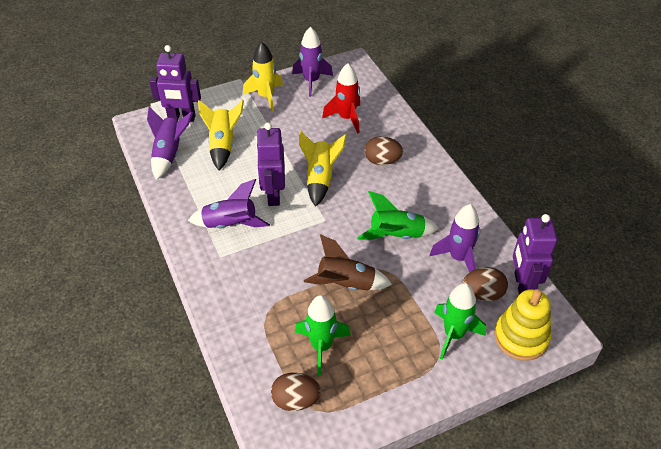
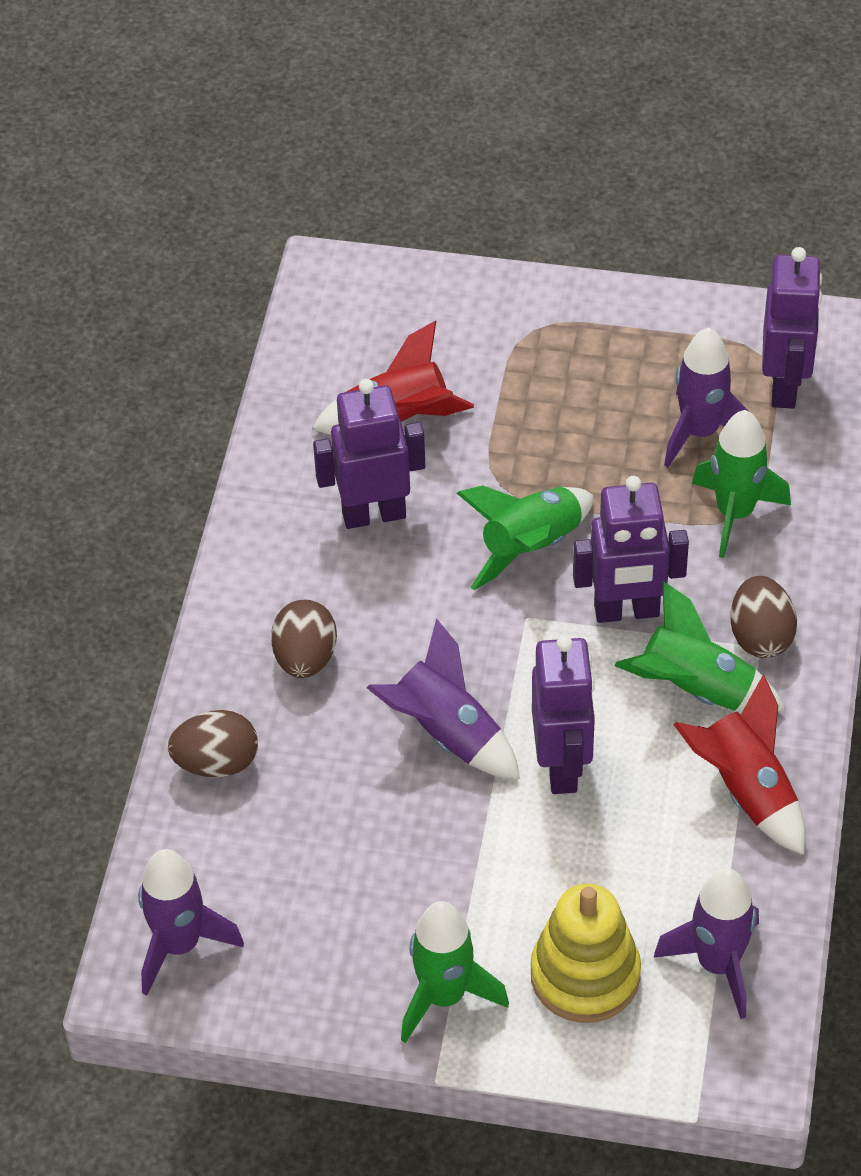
brown rocket: [304,234,392,291] = 1 -> none = 0
green rocket: [295,295,351,375] [357,191,439,240] [434,283,486,360] = 3 -> [401,901,509,1043] [457,485,594,590] [615,581,786,712] [692,410,791,558] = 4
purple robot: [149,45,201,122] [256,122,285,206] [513,214,557,295] = 3 -> [313,379,425,529] [532,635,595,794] [573,476,689,623] [762,247,822,408] = 4
red rocket: [322,63,360,134] = 1 -> [312,321,474,435] [673,675,806,855] = 2
yellow rocket: [198,100,244,170] [243,42,283,112] [299,131,347,207] = 3 -> none = 0

